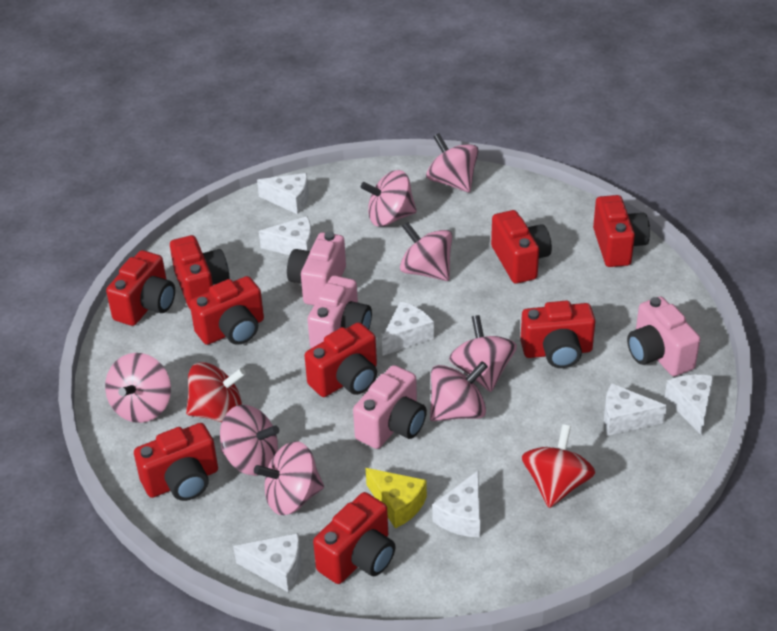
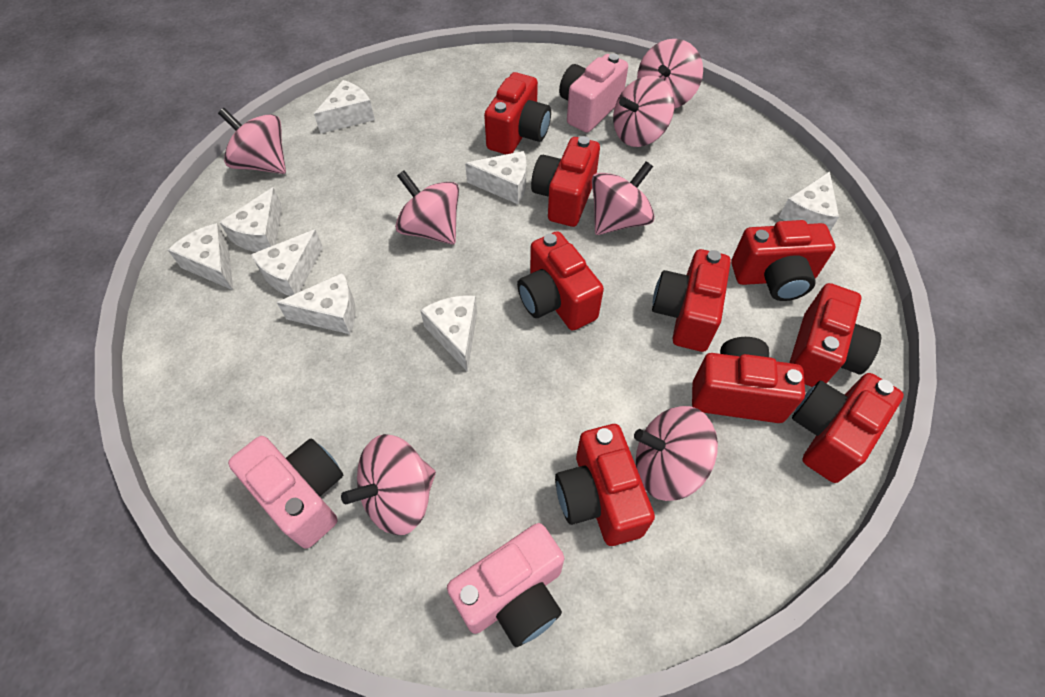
pink camera: [287,232,346,305] [307,276,372,348] [353,365,427,449] [627,297,700,376] = 4 -> [228,436,343,549] [447,523,564,647] [559,54,628,133] = 3
pink spinning top: [105,353,171,423] [220,405,279,476] [254,441,324,515] [361,170,417,227] [400,222,452,281] [426,133,479,193] [430,361,488,421] [449,315,517,392] = 8 -> [218,108,286,174] [341,434,436,535] [395,170,459,245] [592,161,655,235] [613,76,674,147] [634,406,718,501] [637,39,703,108] = 7
red spinning top: [186,362,246,422] [522,424,595,508] = 2 -> none = 0
white cheese: [233,533,301,592] [257,173,309,214] [259,216,313,255] [382,301,434,356] [432,471,480,537] [604,384,667,436] [665,375,714,436] = 7 -> [168,223,233,290] [219,187,282,252] [251,229,323,296] [277,273,355,334] [314,80,375,134] [420,296,477,372] [465,151,526,204] [779,171,839,231] = 8
yellow cheese: [366,468,427,528] = 1 -> none = 0

